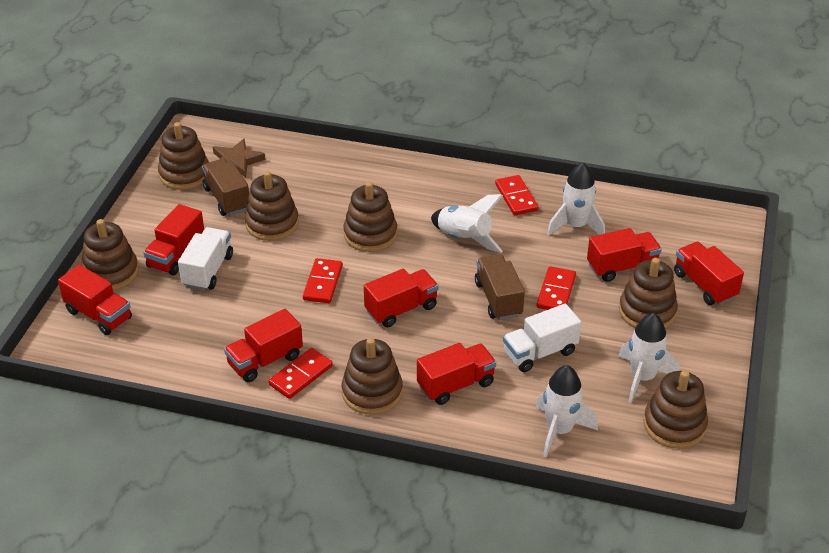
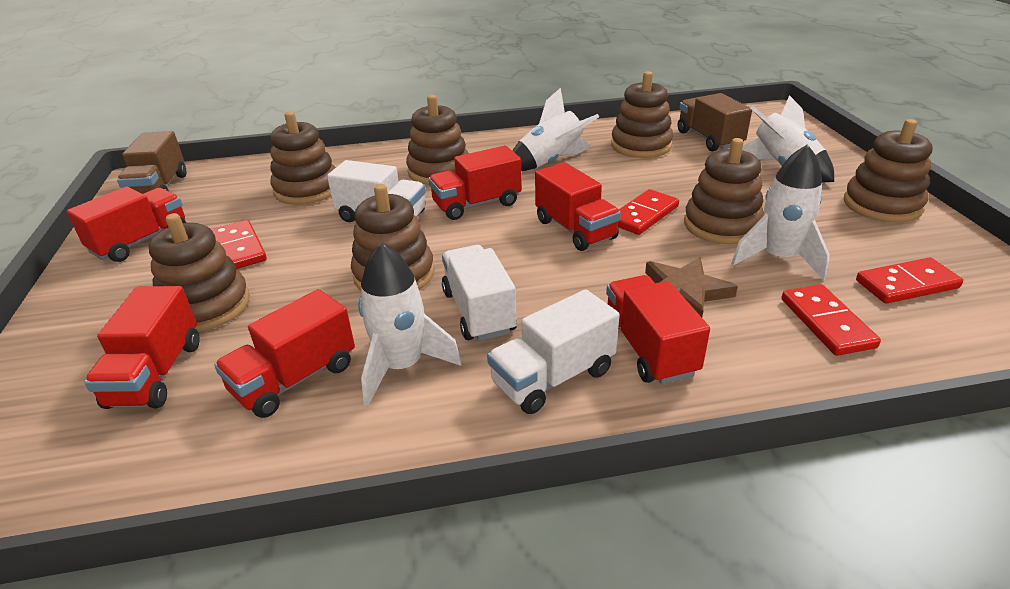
red truck: [58,265,132,335] [143,204,204,275] [224,309,303,382] [364,269,438,327] [417,343,496,405] [587,228,662,282] [674,242,744,305] = 7 -> [67,186,186,262] [84,286,200,409] [214,289,355,418] [429,146,522,220] [535,162,621,251] [606,275,710,384] = 6
white truck: [178,227,233,291] [503,304,581,372] = 2 -> [327,160,426,222] [442,245,517,341] [487,289,620,414] = 3

